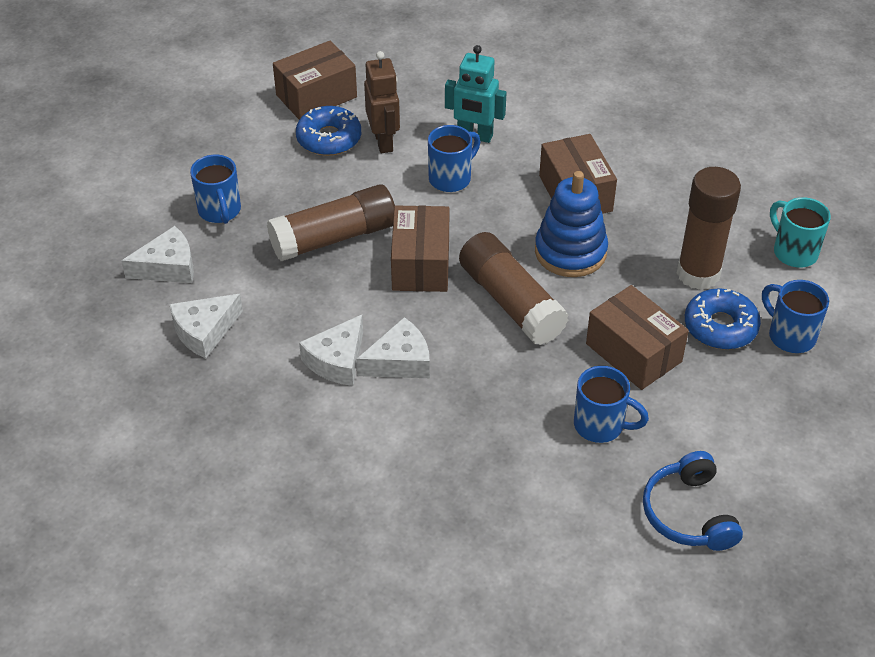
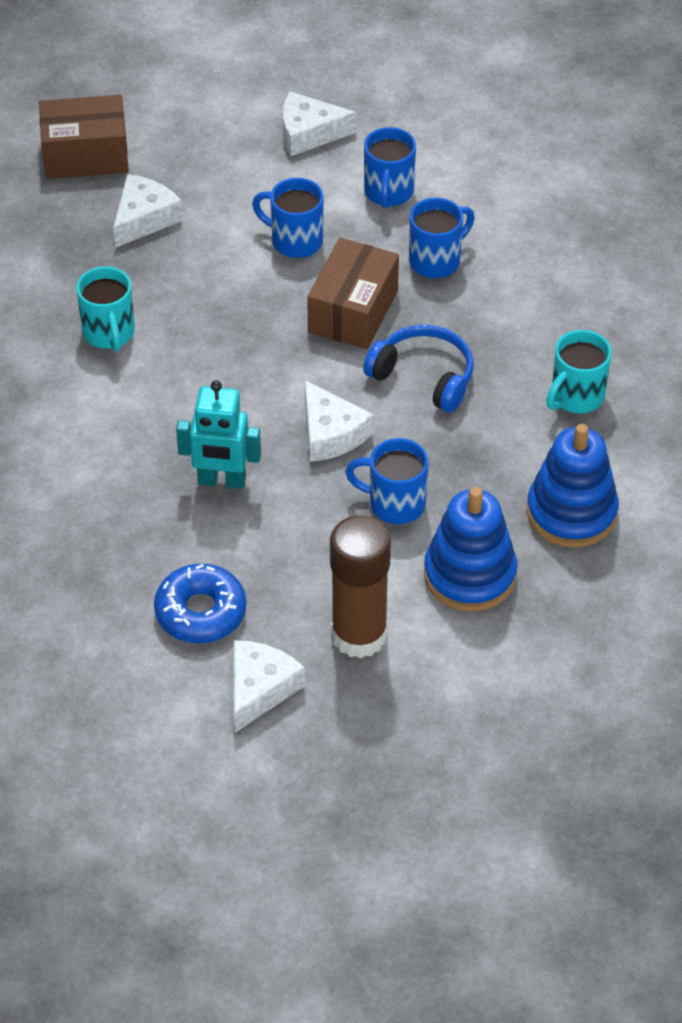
blue donut: [296,106,361,156] [685,288,761,350] = 2 -> [154,563,246,643] = 1
blue stacking toy: [535,171,608,277] = 1 -> [424,487,517,612] [527,424,619,548] = 2
brown box: [273,40,357,120] [391,205,449,292] [539,134,617,214] [586,285,689,390] = 4 -> [39,95,129,179] [307,238,399,349] = 2
brown glue stick: [267,184,395,261] [459,232,569,345] [677,167,741,290] = 3 -> [330,515,391,658] = 1
brown robot: [364,51,400,153] = 1 -> none = 0
turquoise mug: [770,197,831,268] = 1 -> [76,266,135,351] [546,330,612,413] = 2

